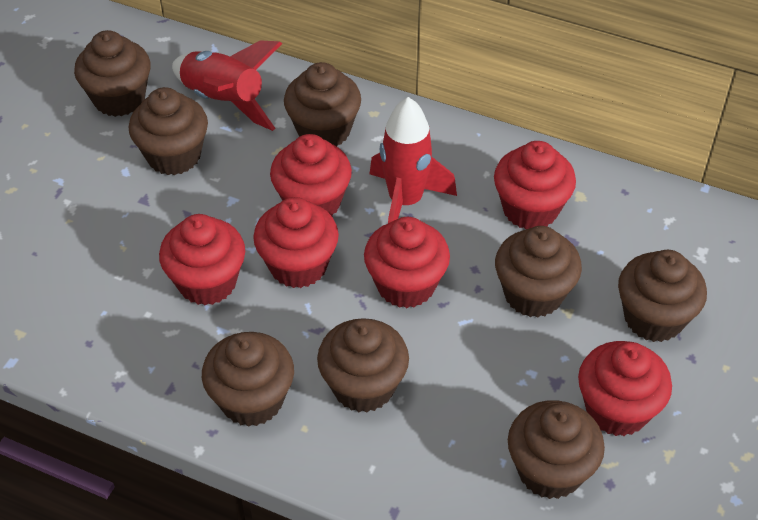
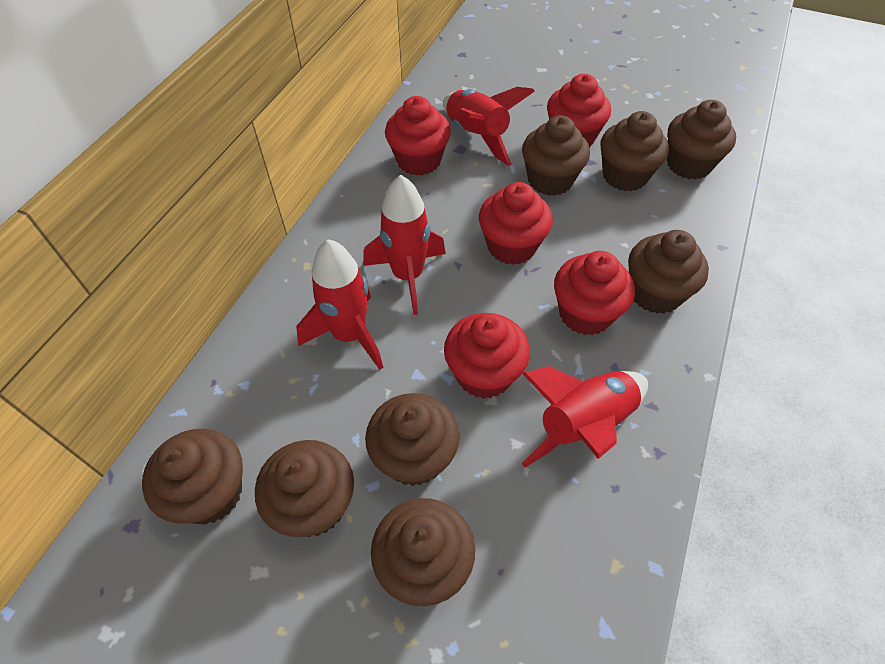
red cupcake: [159,214,245,305] [253,197,339,288] [270,134,352,216] [364,217,450,308] [494,141,576,229] [578,341,672,436] = 6 -> [385,96,451,176] [444,313,530,399] [479,182,553,265] [547,74,611,148] [554,251,635,335] = 5
red rocket: [172,40,282,131] [369,97,457,223] = 2 -> [296,239,383,370] [363,175,446,315] [443,87,535,166] [522,366,648,467] = 4

